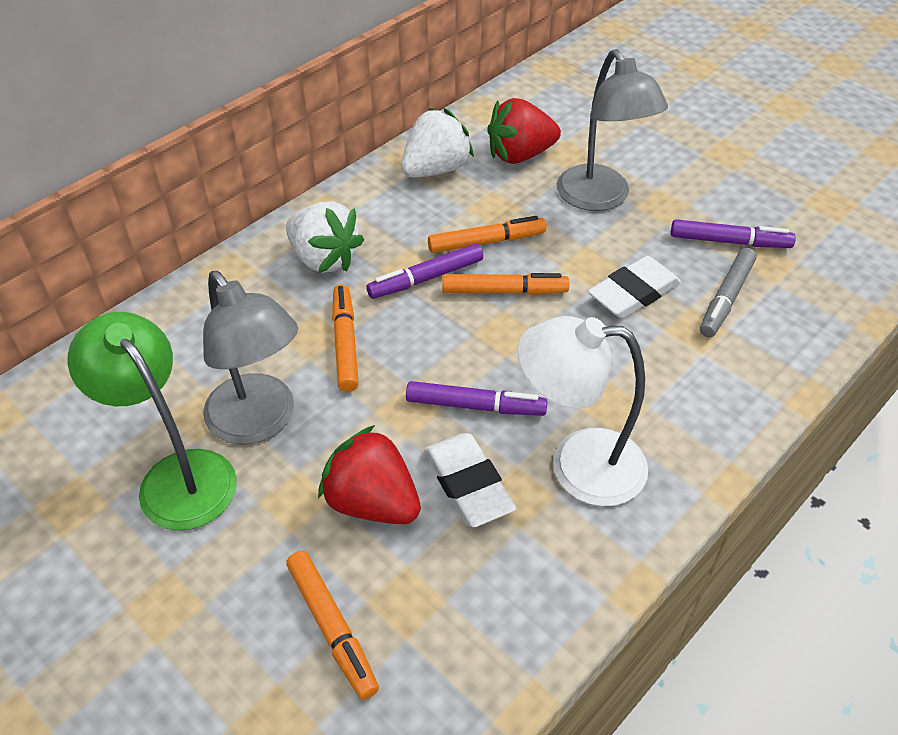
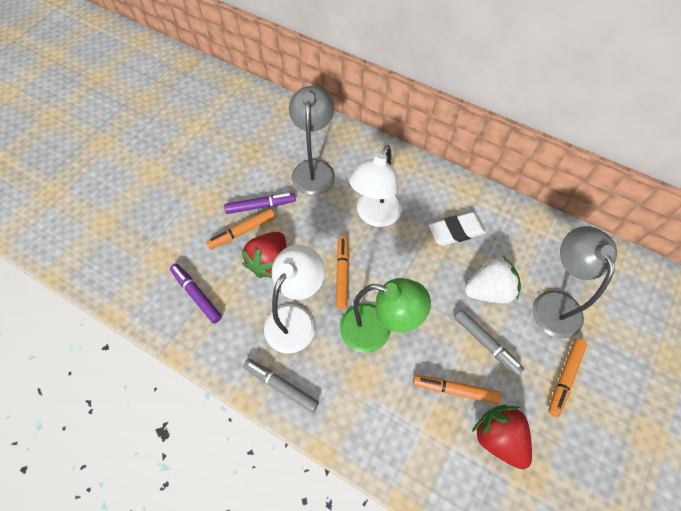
grey marker: [700,248,757,338] = 1 -> [243,359,319,413] [454,310,524,376] = 2
purple marker: [366,244,483,299] [406,381,548,416] [671,219,796,248] = 3 -> [170,263,222,324] [224,193,296,214] = 2
white eraser: [424,433,516,527] [588,256,681,319] = 2 -> [429,212,487,246] = 1
white lamp: [517,316,648,506] = 1 -> [264,245,325,354] [349,145,402,227] = 2
white strawberry: [286,201,364,273] [401,108,474,178] = 2 -> [465,256,521,303] = 1

